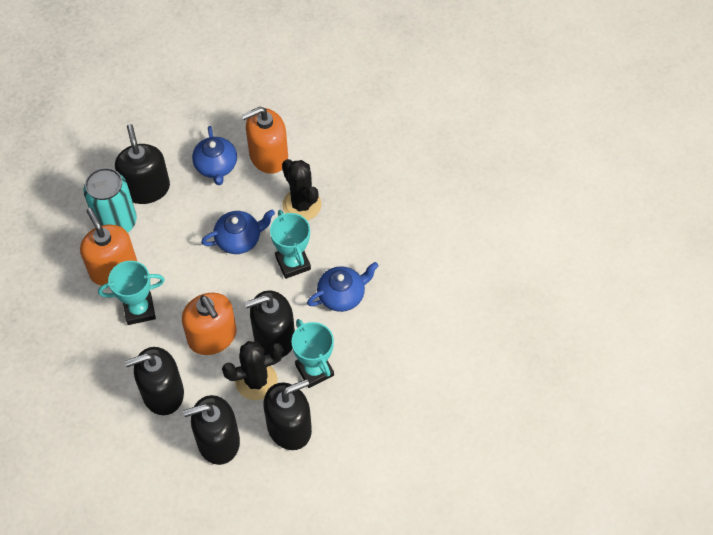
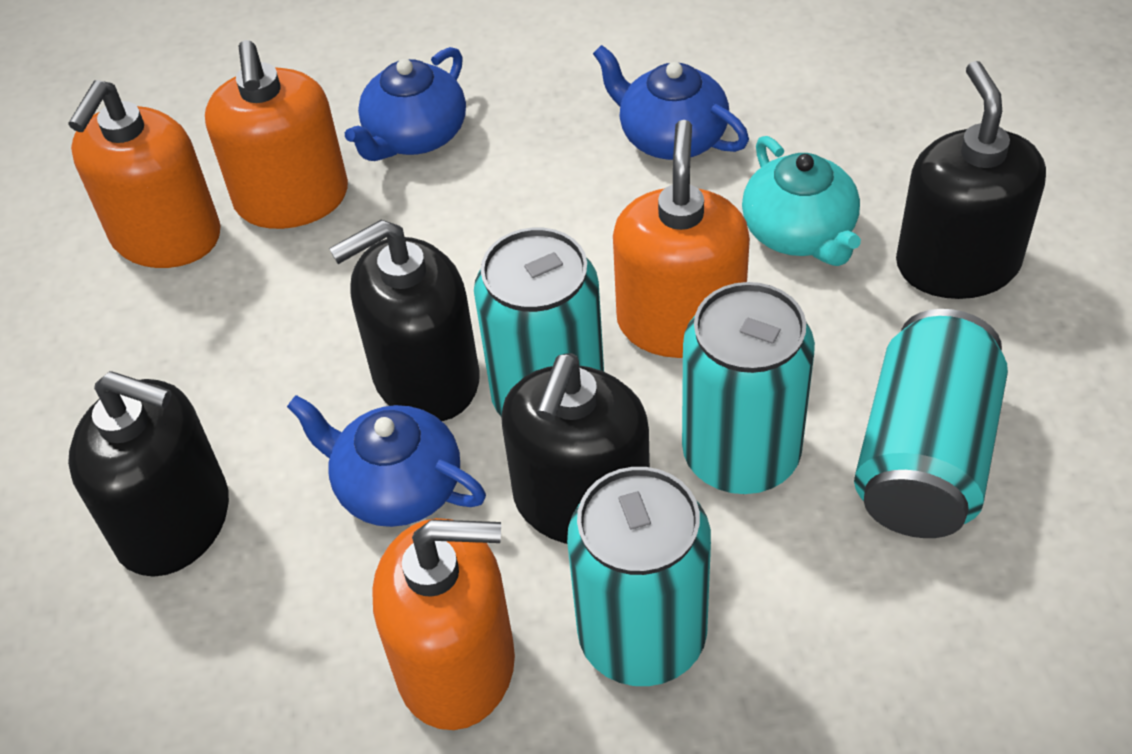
black cactus: [222,341,284,400] [282,159,322,221] = 2 -> none = 0
black soap dispenser: [115,124,170,204] [125,347,184,415] [183,395,240,465] [244,290,295,357] [264,379,312,450] = 5 -> [68,371,229,577] [329,219,479,421] [501,353,650,544] [896,61,1046,299] = 4
orange soap dispenser: [80,208,137,286] [182,293,237,355] [242,107,288,174] = 3 -> [68,80,221,268] [205,40,348,229] [372,518,515,730] [613,120,750,358] = 4
turquoise can: [83,168,137,233] = 1 -> [474,228,604,416] [567,467,711,686] [682,282,815,494] [854,309,1008,538] = 4
turquoise teapot: none = 0 -> [742,136,861,266] = 1
turquoise trophy: [98,261,165,325] [270,210,311,279] [291,319,334,388] = 3 -> none = 0

